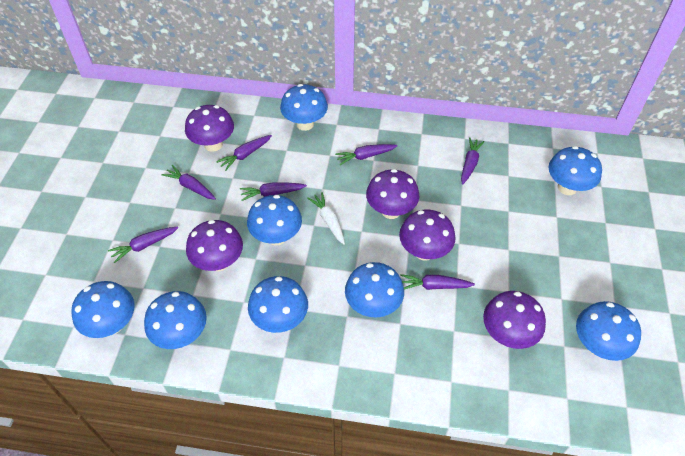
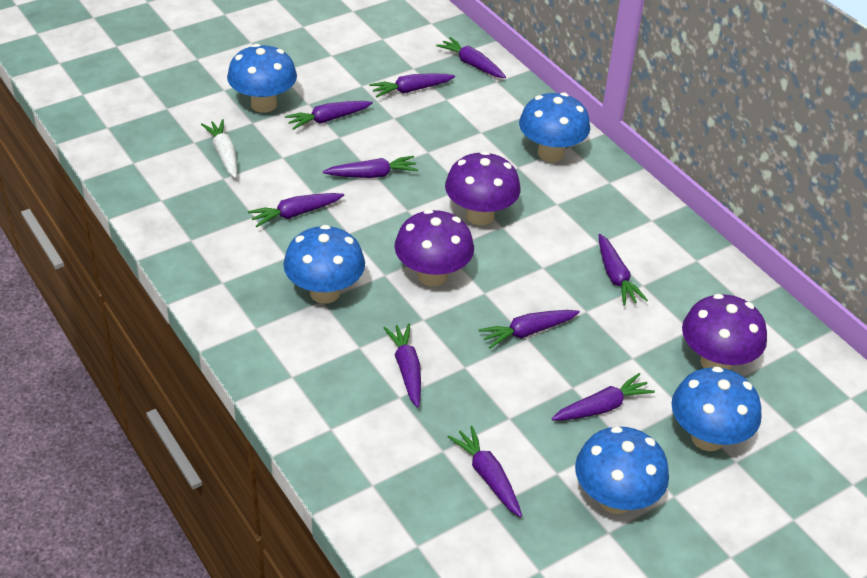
blue mushroom: [71,281,135,338] [144,291,207,349] [247,195,302,246] [248,276,308,333] [280,84,328,131] [345,262,404,317] [549,146,602,195] [576,301,641,361] = 8 -> [227,44,297,113] [284,225,365,304] [519,92,590,162] [575,426,669,514] [671,366,762,451] = 5
purple carrot: [108,227,178,263] [161,165,216,200] [216,135,272,171] [240,182,307,201] [335,144,397,165] [400,274,475,290] [461,137,485,185] = 7 -> [248,193,344,227] [285,101,373,130] [323,156,418,178] [369,73,455,97] [384,323,421,408] [436,37,506,78] [448,426,522,517] [478,310,580,348] [552,373,655,420] [599,234,648,305] = 10
purple mushroom: [185,105,234,152] [186,220,243,271] [366,169,419,219] [399,209,455,261] [483,291,546,349] = 5 -> [394,209,474,286] [445,151,521,225] [682,294,767,370] = 3

